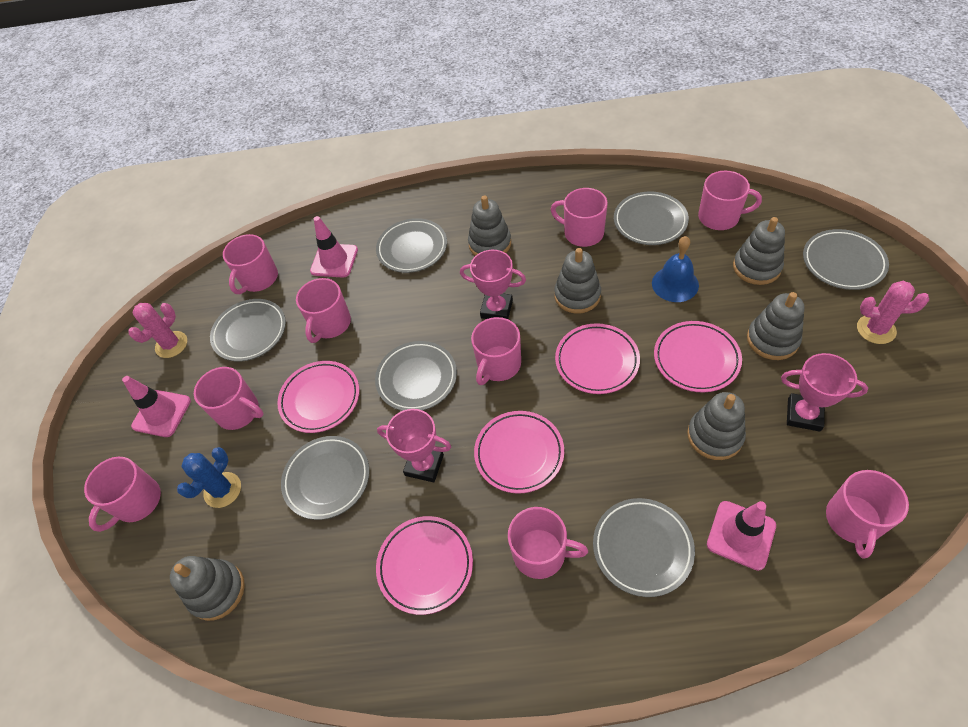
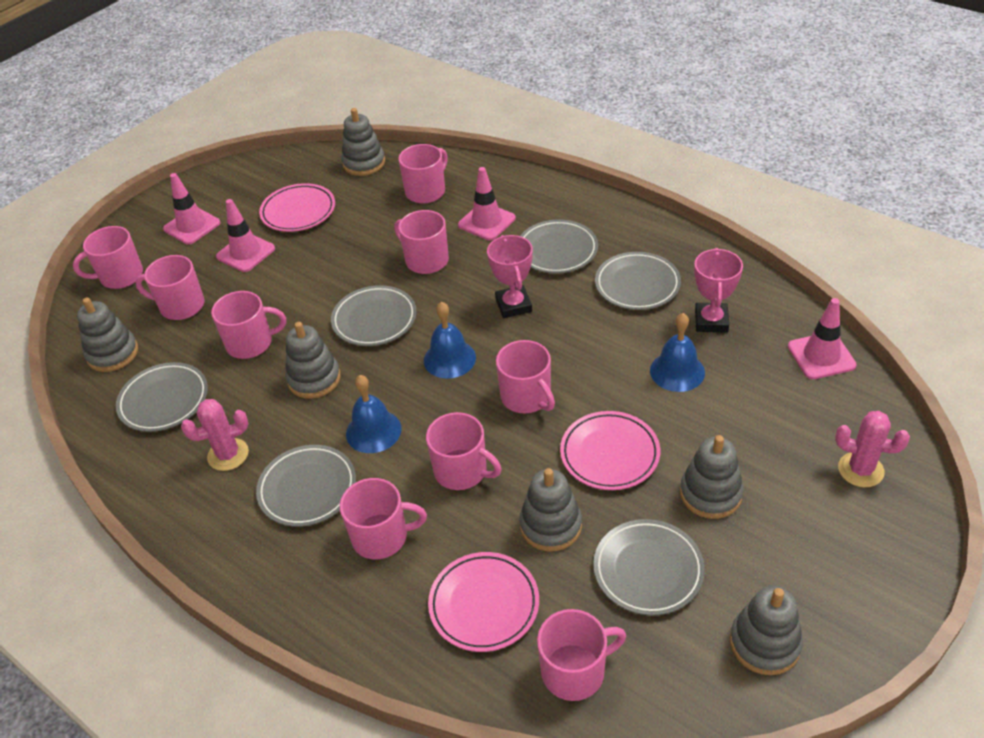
blue bell: [652,236,699,302] = 1 -> [346,375,402,453] [424,302,476,379] [650,313,705,392] = 3
blue cactus: [177,447,241,508] = 1 -> none = 0
grey plate: [210,299,286,361] [281,436,369,520] [375,341,457,411] [376,218,447,273] [593,498,695,597] [614,191,689,245] [803,229,889,290] = 7 -> [116,362,208,432] [256,445,356,527] [331,285,417,346] [520,220,598,274] [593,519,705,616] [595,252,681,310] = 6
pink plate: [277,361,359,433] [376,516,473,615] [474,411,564,493] [555,323,640,394] [654,321,742,392] = 5 -> [259,183,335,232] [428,552,539,652] [560,411,660,490] = 3
pink traffic cone: [122,376,191,437] [310,216,358,278] [707,501,776,571] = 3 -> [163,173,220,244] [216,199,275,272] [458,167,516,240] [788,298,857,379] = 4
pink trophy: [377,409,451,482] [460,250,526,319] [781,353,868,432] = 3 -> [487,235,533,318] [694,248,743,332] = 2

